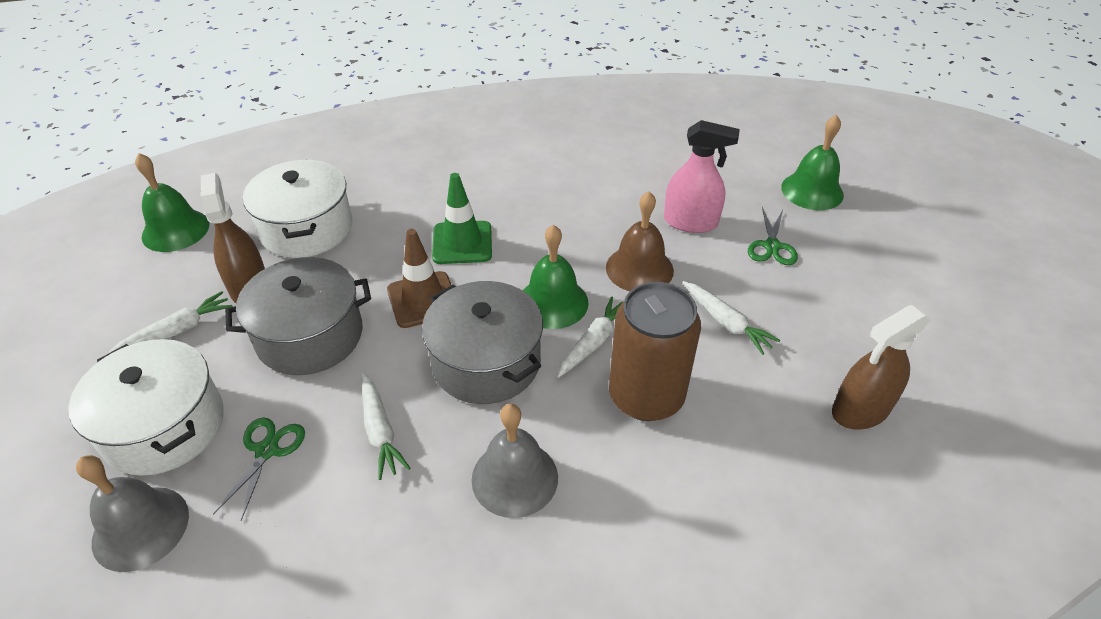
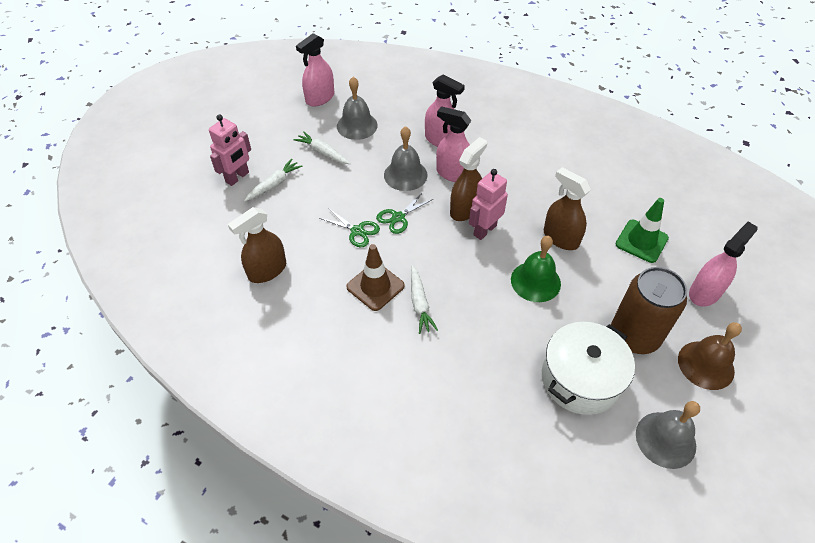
brown spray bottle: [201,173,265,303] [832,305,930,430] = 2 -> [228,207,286,283] [450,137,487,221] [544,167,591,250] = 3
green bell: [135,153,209,252] [523,225,589,329] [781,115,844,210] = 3 -> [511,236,561,302] = 1
grey bell: [76,455,189,572] [471,404,558,518] = 2 -> [337,77,378,140] [384,126,428,191] [636,401,700,469] = 3
grey pot: [225,257,371,375] [422,281,543,404] = 2 -> none = 0
pink robot: none = 0 -> [209,114,251,186] [469,169,508,240] = 2
pink spray bottle: [664,120,740,233] = 1 -> [296,33,334,106] [425,74,465,147] [436,106,471,182] [689,222,757,306] = 4
white carrot: [108,291,233,353] [362,372,411,480] [557,296,623,378] [682,281,780,355] = 4 -> [244,159,303,202] [294,131,351,164] [411,265,438,334] = 3
white pot: [68,339,224,476] [243,159,352,258] = 2 -> [542,322,635,415] = 1

